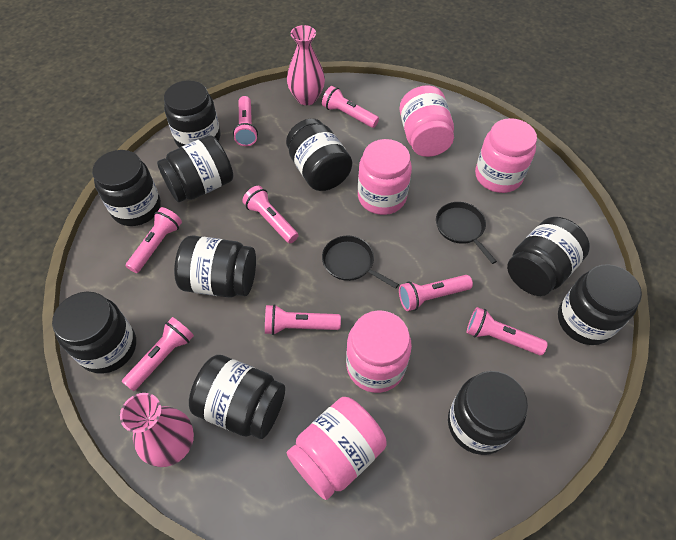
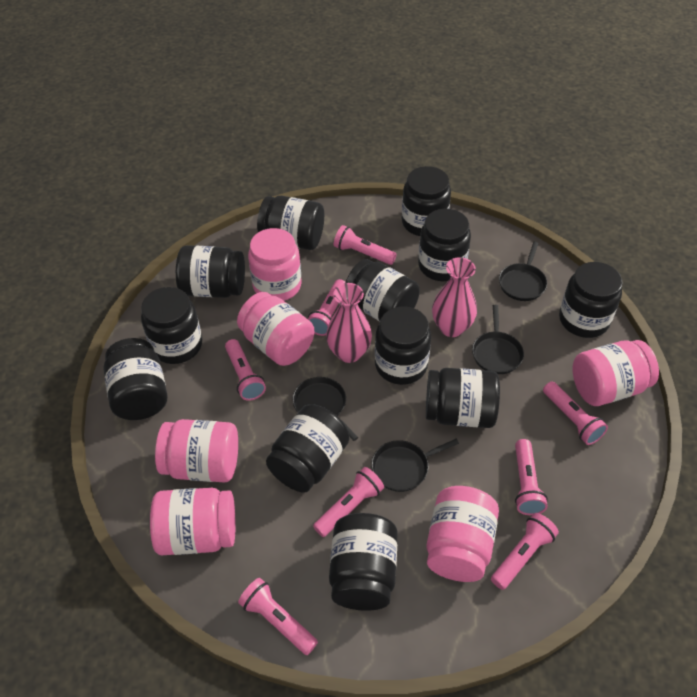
black jar: [52,292,136,374] [92,150,161,226] [157,135,233,202] [164,80,220,148] [174,235,256,298] [189,355,285,439] [286,118,352,191] [448,371,528,455] [507,217,590,296] [558,264,642,345] = 10 -> [104,338,168,420] [141,287,202,364] [176,245,245,298] [257,196,324,250] [266,405,350,493] [329,513,398,611] [345,259,420,321] [375,306,431,385] [402,166,451,236] [418,209,471,281] [426,368,500,428] [559,262,623,338] = 12
black pan: [322,236,399,289] [436,202,497,264] = 2 -> [293,377,358,441] [371,439,459,492] [472,305,524,374] [499,242,547,301] = 4
pink jar: [287,397,387,500] [346,310,412,393] [358,139,412,215] [399,85,454,157] [475,118,537,193] = 5 -> [150,488,236,555] [155,419,238,482] [237,292,314,366] [248,228,301,301] [426,486,499,582] [572,340,659,406] = 6

